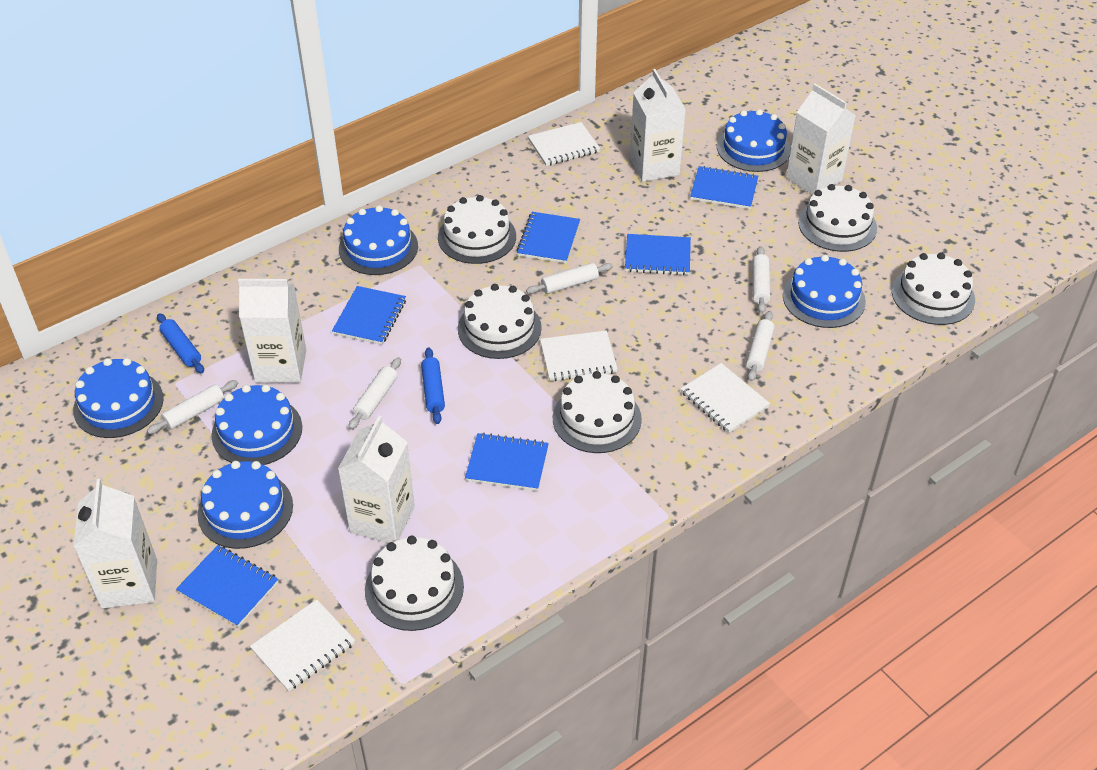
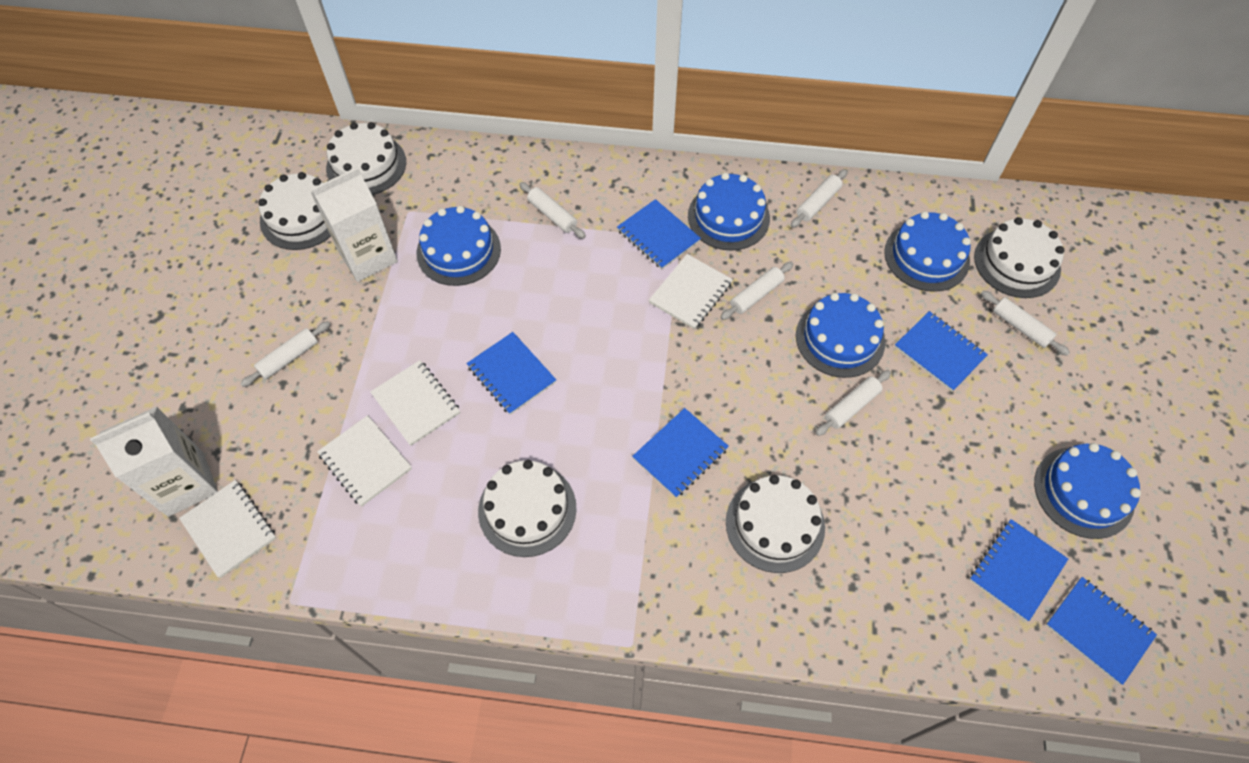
blue cake: [73,358,164,438] [198,461,293,549] [211,384,302,465] [339,205,418,275] [717,109,791,172] [783,255,866,328] = 6 -> [417,206,501,286] [688,173,770,251] [796,293,885,378] [884,211,971,292] [1034,443,1141,539] = 5
blue rolling pin: [157,313,204,374] [421,347,445,424] = 2 -> none = 0
white cake: [365,536,464,631] [438,195,516,264] [458,284,542,359] [553,371,642,453] [798,184,877,252] [892,252,975,325] = 6 -> [258,172,331,250] [326,122,406,195] [478,460,577,557] [726,475,825,573] [974,217,1064,298] = 5
white carton: [73,479,157,608] [238,279,306,383] [338,416,415,543] [630,69,686,182] [786,84,856,195] = 5 -> [90,407,218,517] [311,167,398,282] = 2
white rolling pin: [147,380,238,434] [349,357,401,430] [526,263,613,294] [746,311,775,381] [752,246,770,313] = 5 -> [240,321,330,387] [519,182,586,239] [720,262,793,320] [791,169,848,228] [816,370,891,436] [981,291,1070,356] = 6

